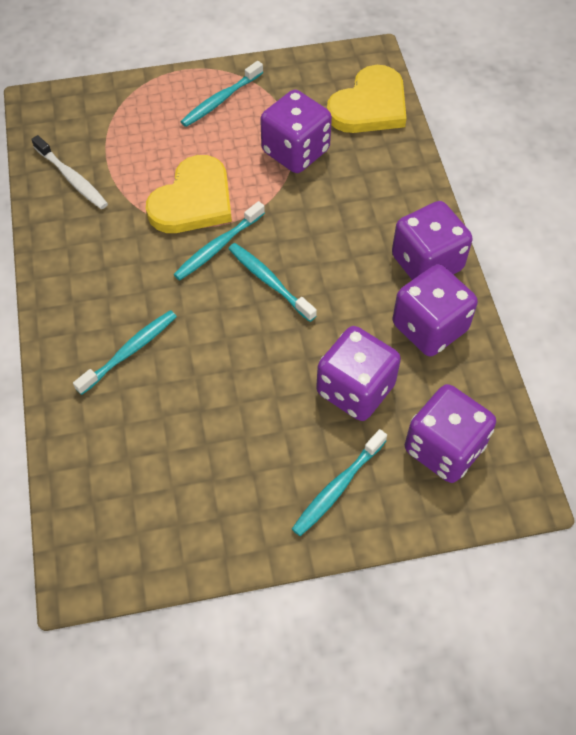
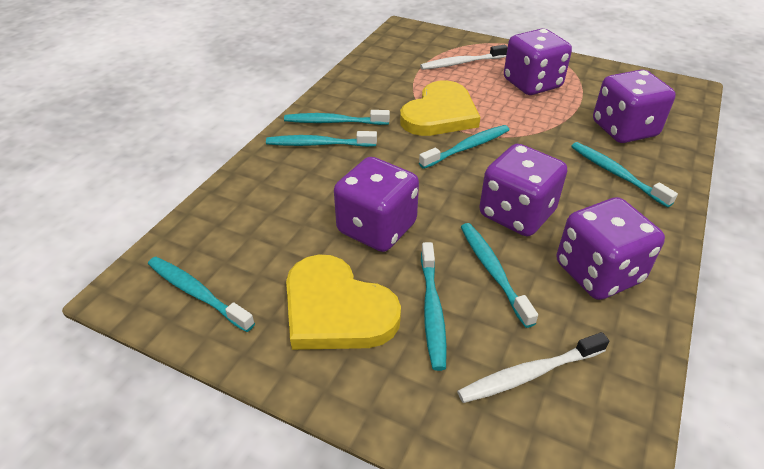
turquoise toothbrush: [73,310,177,395] [173,201,265,280] [180,61,263,127] [228,243,317,322] [292,429,387,536] = 5 -> [148,257,255,332] [266,131,377,147] [284,110,390,125] [419,125,509,169] [421,242,447,371] [461,223,538,328] [571,142,678,207] = 7
white toothbrush: [31,135,108,209] = 1 -> [420,45,508,70] [457,332,609,403] = 2

